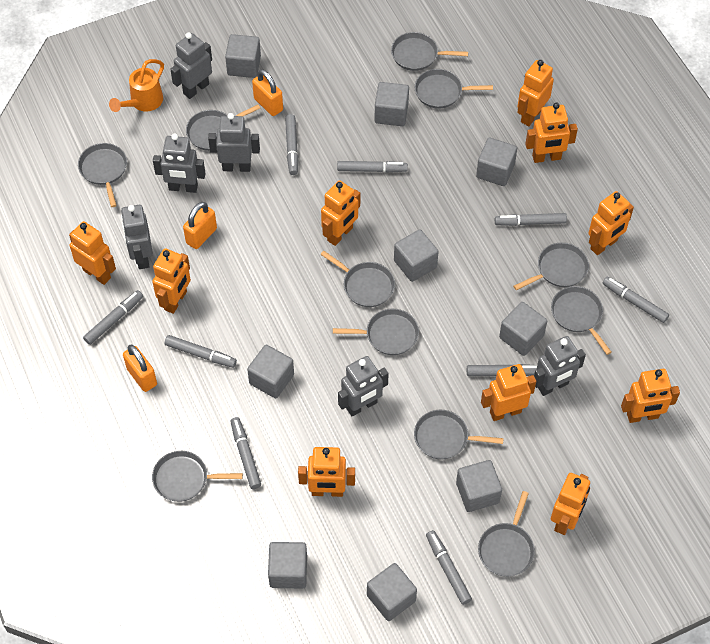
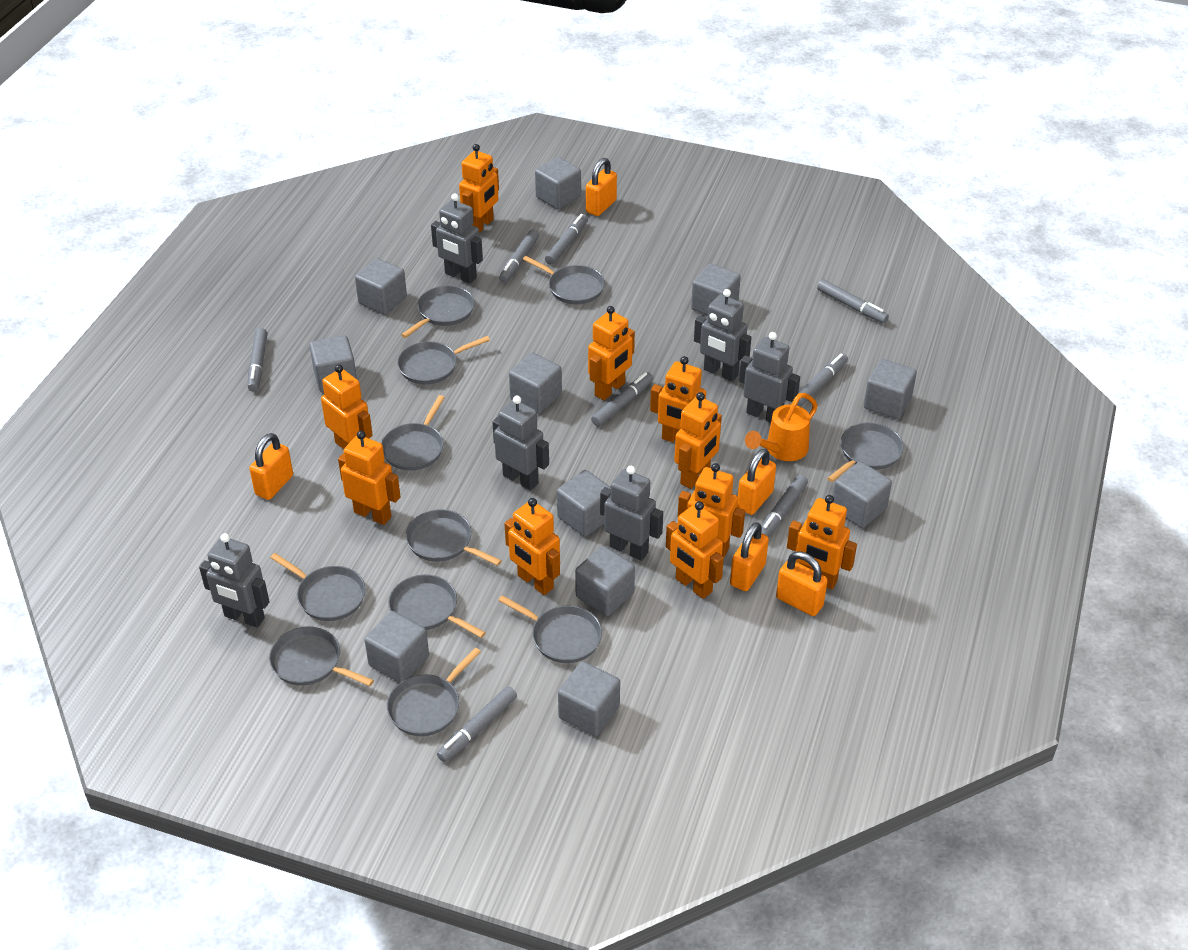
grey cube: [225,34,261,78] [247,345,294,399] [268,542,307,588] [367,563,417,621] [375,82,409,126] [394,229,439,282] [456,460,502,512] [476,138,517,186] [499,302,547,356] = 9 -> [309,335,357,392] [355,258,407,315] [364,611,429,683] [509,352,562,414] [535,157,581,210] [557,470,611,537] [558,661,620,736] [575,546,635,616] [691,263,741,315] [833,461,892,528] [864,359,917,419] = 11
grey marker: [83,290,143,345] [165,335,237,368] [230,417,261,489] [285,114,298,175] [337,161,408,173] [426,530,472,605] [467,364,537,376] [495,213,567,226] [602,277,669,323] = 9 -> [248,328,267,392] [437,686,517,762] [499,230,539,283] [545,214,588,265] [591,372,653,427] [761,475,808,538] [797,353,848,407] [817,279,889,323] = 8
orange padlock: [123,345,157,392] [183,202,217,249] [252,69,283,116] = 3 -> [249,433,293,500] [586,158,617,216] [730,522,769,591] [737,449,776,515] [776,552,828,616] = 5

